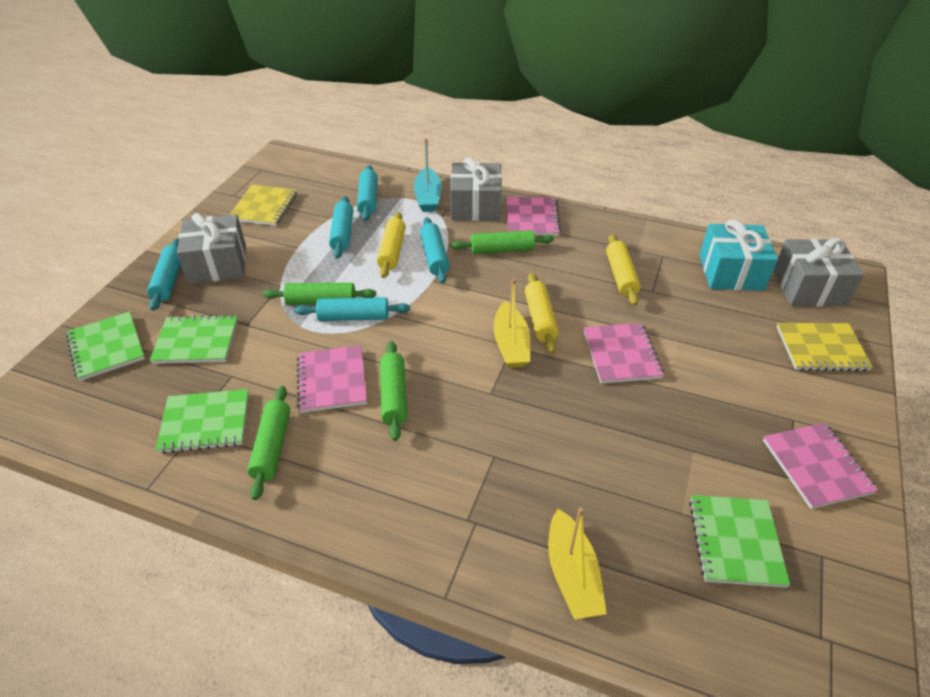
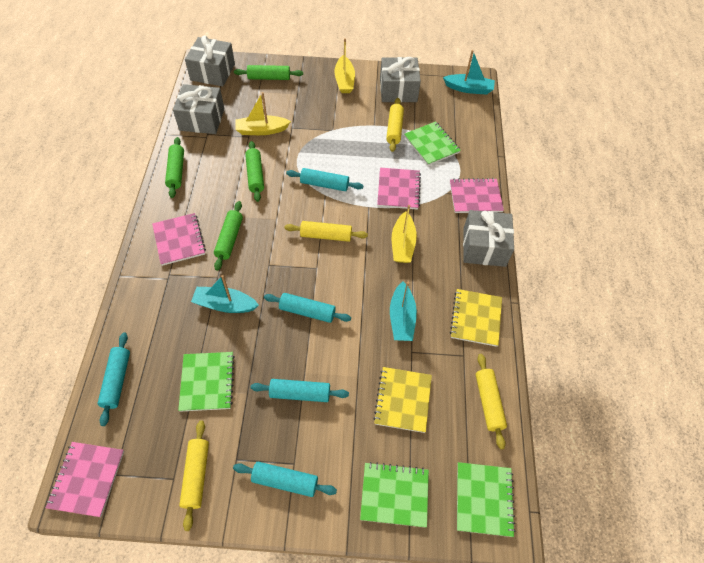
grey gift: [177,213,246,284] [450,157,502,221] [773,238,864,307] = 3 -> [173,84,224,134] [185,36,235,86] [380,57,421,102] [463,210,514,267] = 4
turquoise boat: [414,138,442,212] = 1 -> [191,275,259,313] [390,281,417,341] [443,50,495,95] = 3
turquoise gift: [700,219,778,291] = 1 -> none = 0
yellow boat: [493,279,530,368] [548,508,607,620] = 2 -> [236,92,291,135] [334,38,355,93] [392,205,417,263] = 3
yellow rolling pin: [377,212,406,278] [525,273,559,354] [606,234,641,306] = 3 -> [179,420,209,531] [285,221,368,242] [386,98,404,152] [476,354,507,449] = 4

